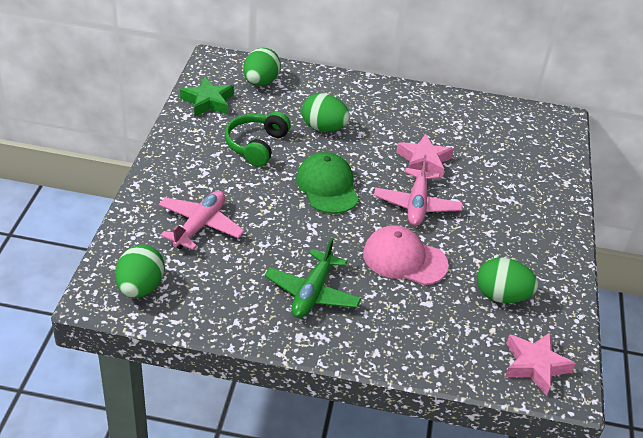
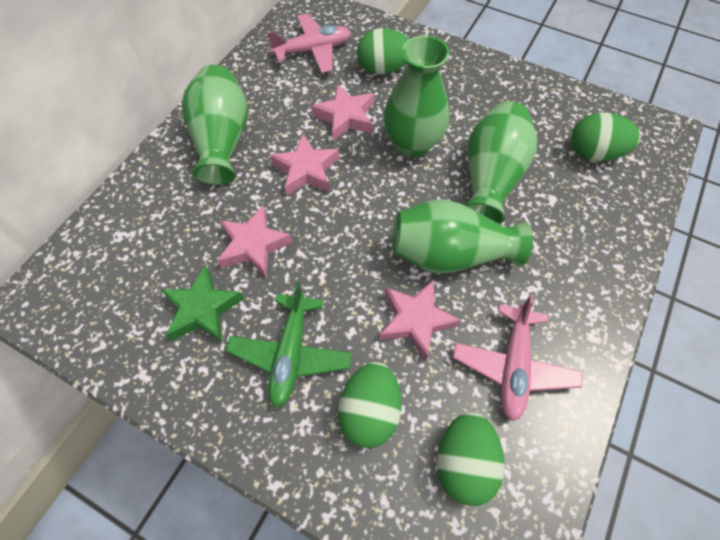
green cap: [296,152,359,214] = 1 -> none = 0
green headphones: [225,112,291,167] = 1 -> none = 0
green vase: none = 0 -> [182,65,248,185] [384,35,450,158] [392,199,533,273] [464,101,537,224] = 4
pink cap: [363,225,449,285] = 1 -> none = 0
pink star: [396,134,454,178] [505,332,576,396] = 2 -> [217,206,293,277] [270,134,339,195] [311,84,374,141] [379,280,461,361] = 4

